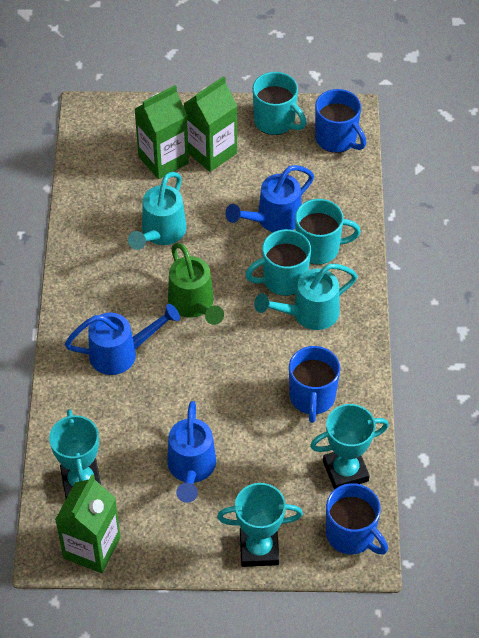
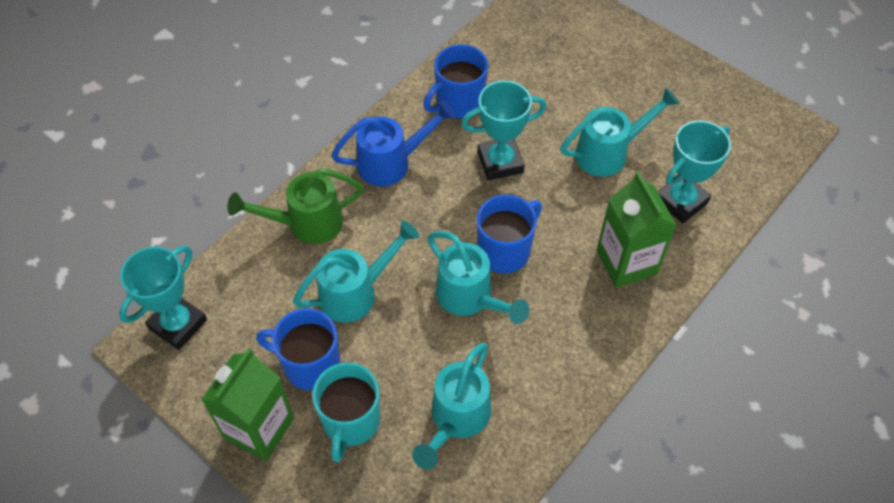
blue watering can: [65,304,180,375] [167,401,216,503] [225,165,314,232] = 3 -> [331,100,456,186] = 1
green carton: [55,475,121,573] [135,85,189,179] [184,76,238,172] = 3 -> [201,348,294,461] [596,172,677,288] = 2
turquoise mug: [245,229,311,296] [252,72,306,135] [295,199,361,265] = 3 -> [312,362,381,462] = 1
turquoise watering can: [128,172,186,250] [254,264,358,330] = 2 -> [293,221,419,322] [412,343,491,469] [427,231,529,324] [560,88,680,177] = 4

